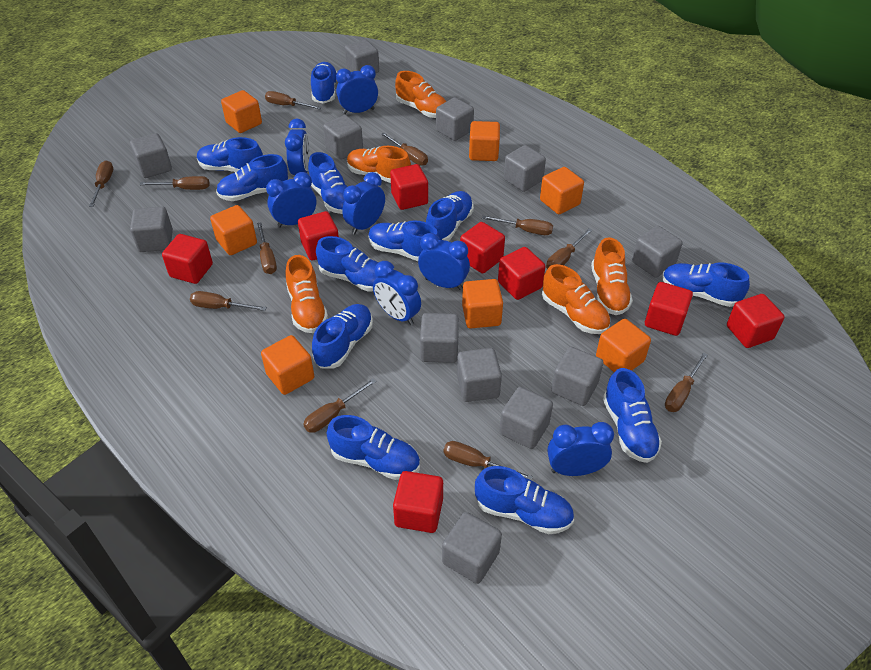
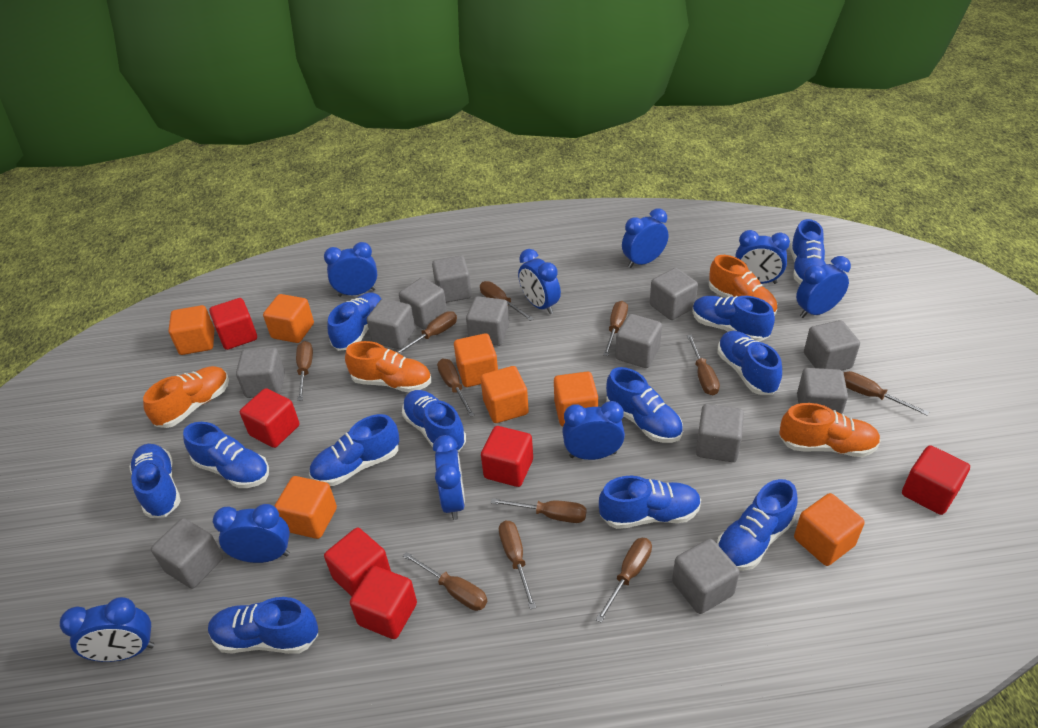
blue clock: [266,172,316,228] [285,119,310,175] [336,65,378,114] [342,172,385,234] [373,261,421,325] [418,233,470,290] [547,422,614,476] = 7 -> [60,597,154,662] [213,504,290,563] [324,242,377,297] [433,435,465,520] [518,249,561,314] [562,401,625,460] [622,208,668,268] [735,230,790,284] [796,256,851,318] = 9
orange shoe: [285,255,328,333] [347,146,411,183] [395,71,446,118] [542,264,610,334] [591,237,633,315] = 5 -> [143,366,229,428] [345,341,431,393] [709,255,777,316] [779,403,881,457] = 4
red cube: [162,234,213,284] [298,211,339,261] [390,164,428,210] [393,471,443,533] [460,222,505,273] [498,247,545,300] [645,282,693,336] [727,294,785,348] = 8 -> [209,298,257,350] [240,388,299,448] [324,528,391,596] [350,566,417,639] [481,426,533,487] [902,445,970,515] = 6

